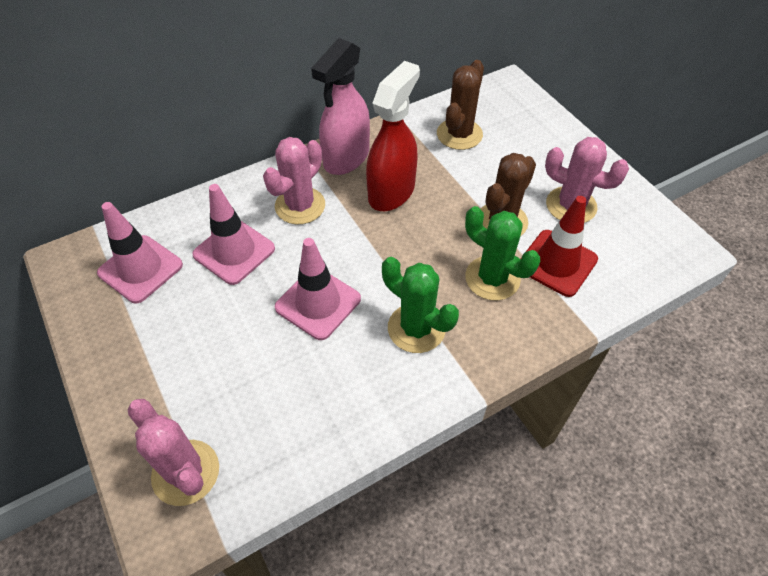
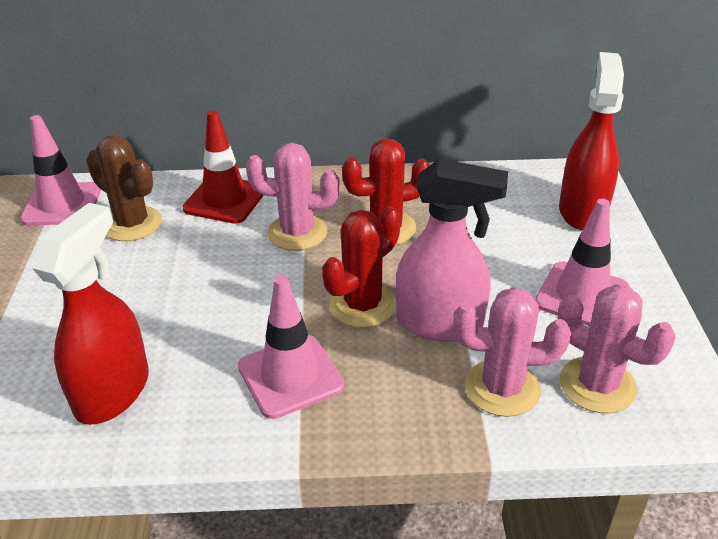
brown cactus: [437,60,484,150] [481,153,536,236] = 2 -> [86,135,162,241] = 1
green cactus: [382,257,459,353] [465,206,540,300] = 2 -> none = 0
red cactus: none = 0 -> [322,206,401,328] [342,138,429,245] = 2
red spray bottle: [366,61,420,211] = 1 -> [32,203,149,425] [559,52,624,230] = 2

